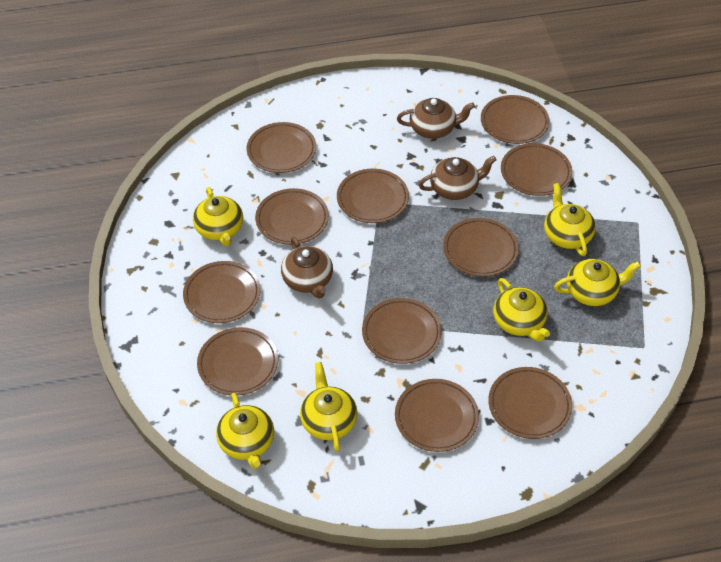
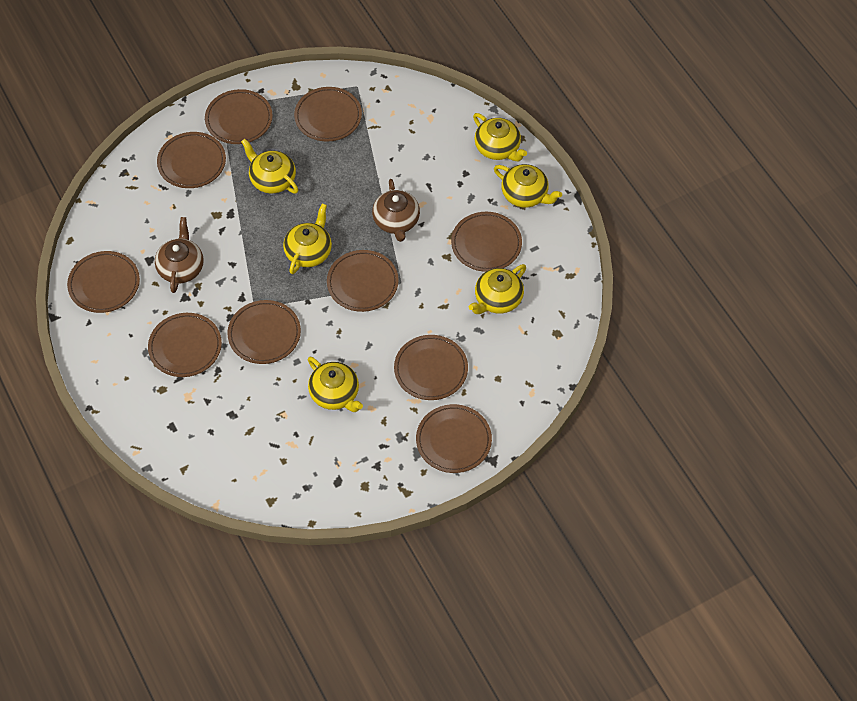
brown plate: [183,261,261,323] [197,327,278,395] [247,122,316,173] [255,188,329,245] [337,169,409,223] [362,298,442,364] [395,379,479,452] [443,218,519,277] [481,95,549,144] [488,367,572,439] [501,143,572,196] = 11 -> [67,251,140,313] [148,313,222,377] [157,132,226,188] [205,89,273,144] [227,300,301,364] [294,87,362,142] [327,250,399,312] [394,335,468,400] [416,404,492,473] [451,212,522,272] = 10
brown teapot: [281,237,333,299] [397,98,475,139] [419,155,497,200] = 3 -> [155,217,204,293] [372,179,420,242] = 2

